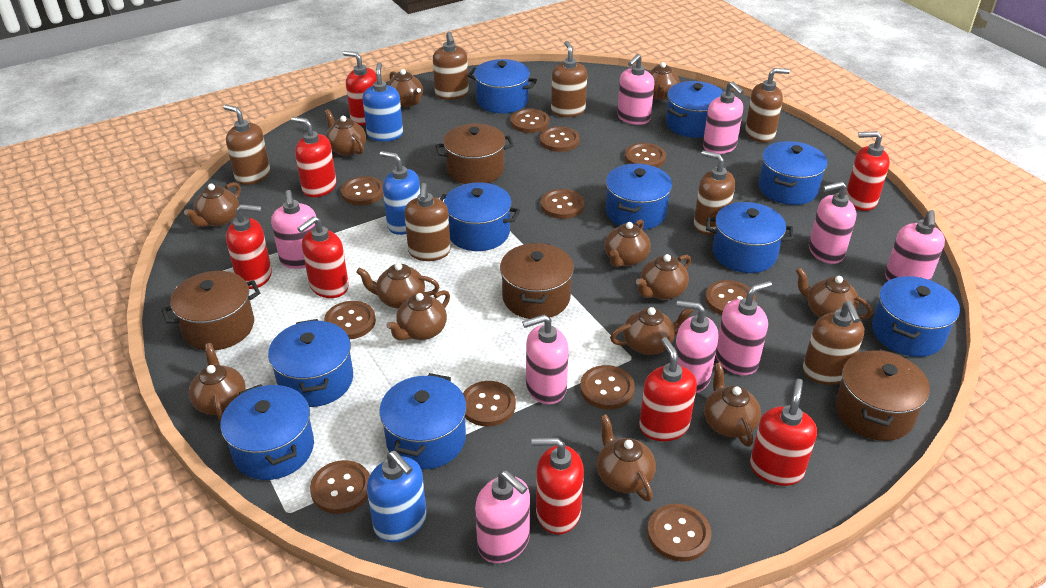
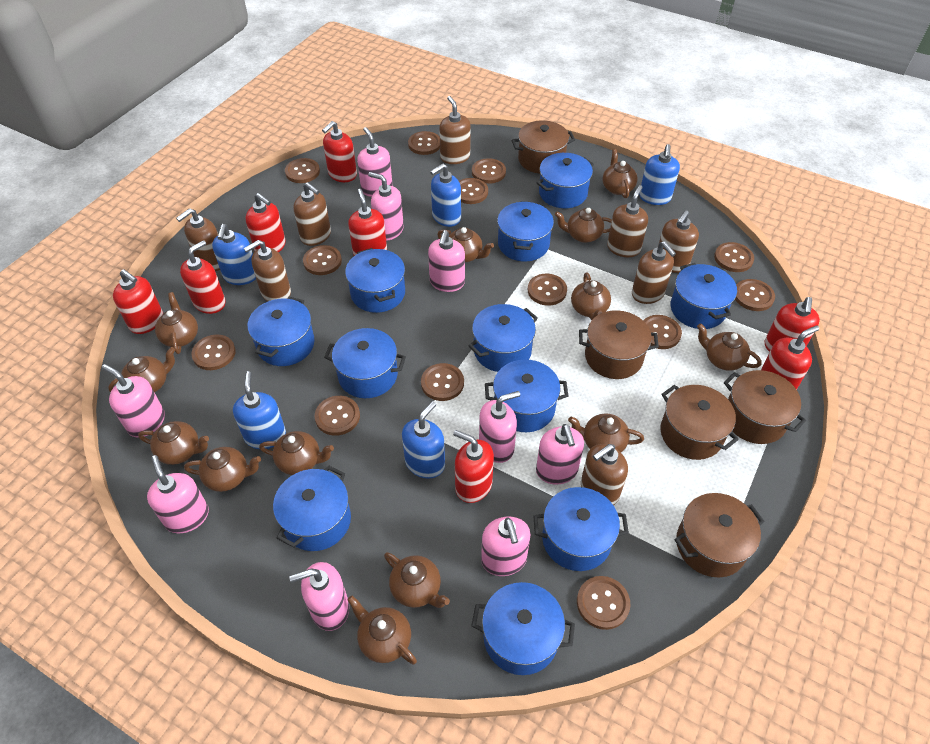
blue pot: [221,384,314,480] [268,319,353,407] [379,373,466,469] [440,182,520,251] [467,59,537,113] [606,163,672,230] [666,81,724,138] [706,202,794,273] [759,141,828,205] [872,276,960,357] = 10 -> [248,297,315,366] [273,465,351,551] [324,328,406,398] [345,248,405,313] [469,304,538,372] [471,582,575,675] [485,359,568,432] [497,201,554,261] [533,487,629,571] [537,153,594,208] [671,263,737,329] = 11
blue soap dispenser: [362,63,403,142] [367,451,427,542] [380,151,420,235] = 3 -> [212,224,256,285] [233,371,286,449] [402,401,445,479] [430,163,461,227] [639,144,680,205] = 5
brown button: [310,460,370,514] [324,301,376,339] [341,176,383,205] [463,381,516,427] [511,109,549,133] [540,126,580,152] [541,189,584,219] [580,365,635,410] [625,143,666,168] [647,504,711,562] [705,280,756,315] = 11 -> [191,334,236,370] [285,158,320,183] [303,245,342,275] [314,396,360,436] [408,131,440,155] [421,363,464,401] [459,178,488,204] [472,158,506,184] [528,274,567,305] [577,576,630,630] [643,315,682,349] [714,242,754,272] [735,279,775,311] = 13
brown pot: [161,271,260,350] [435,123,514,184] [500,243,574,319] [835,349,930,441] = 4 -> [511,120,575,174] [579,310,659,379] [660,385,738,460] [674,493,764,577] [724,370,806,444] = 5
brown soap dispenser: [223,105,270,185] [404,183,451,261] [433,31,469,100] [551,41,587,117] [694,150,735,235] [745,68,790,143] [803,301,864,385] = 7 -> [176,208,220,271] [243,240,291,302] [293,182,331,246] [439,96,471,164] [581,444,628,505] [607,185,648,257] [632,241,676,304] [658,210,699,273] = 8

